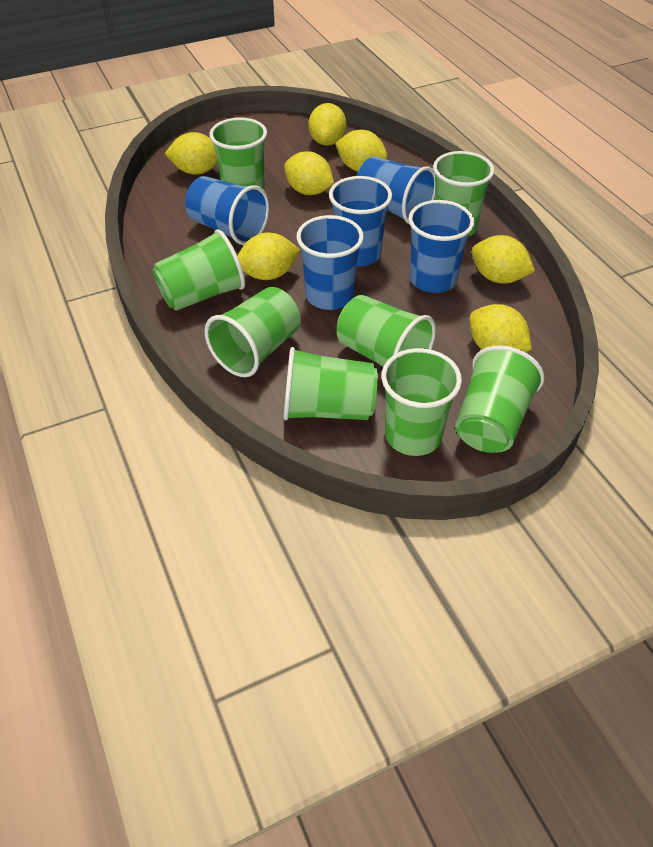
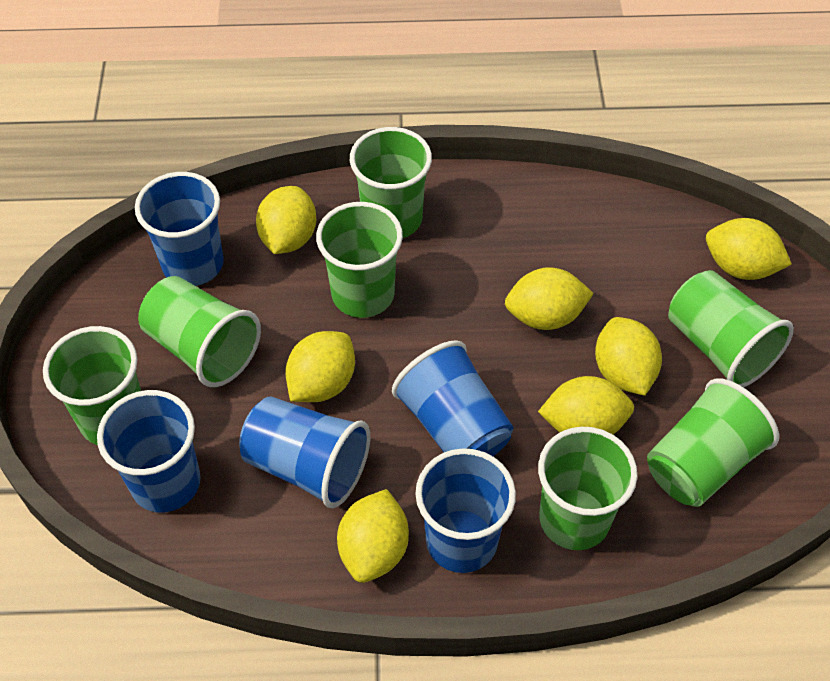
green cup: [153,229,245,311] [204,287,301,377] [209,117,267,191] [283,347,378,420] [337,295,436,367] [381,348,462,456] [433,151,494,237] [455,346,544,453] = 8 -> [43,326,141,445] [138,276,261,387] [316,202,403,318] [350,127,432,238] [538,427,637,550] [647,378,779,507] [668,270,794,387] = 7

